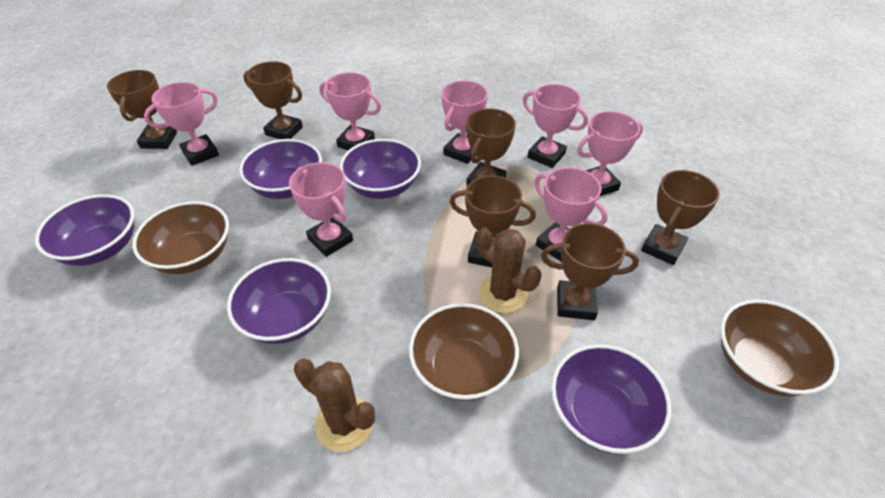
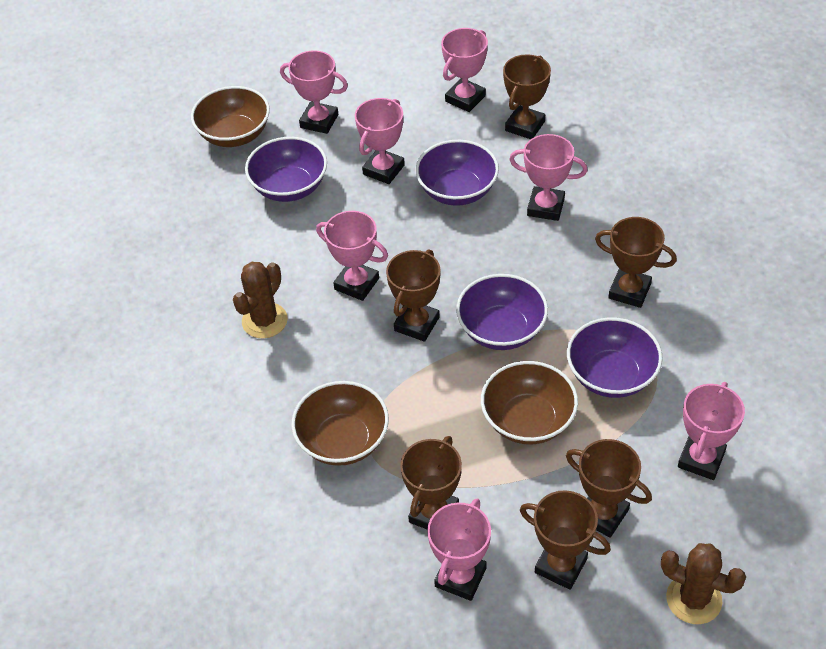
purple bowl: [35,194,134,266] [227,258,331,344] [239,139,322,199] [340,139,421,199] [551,344,671,454] = 5 -> [245,137,327,202] [415,140,499,206] [456,274,548,350] [567,317,663,398] = 4

